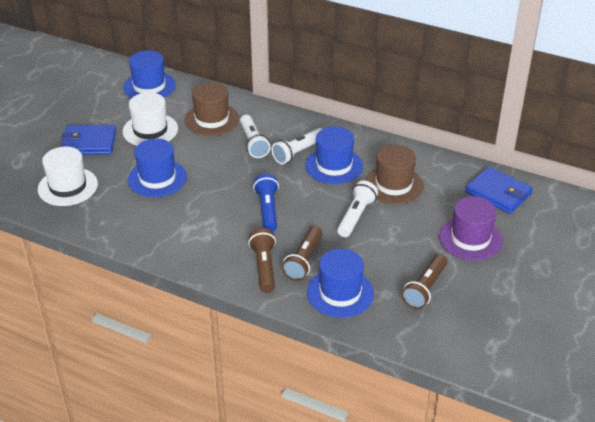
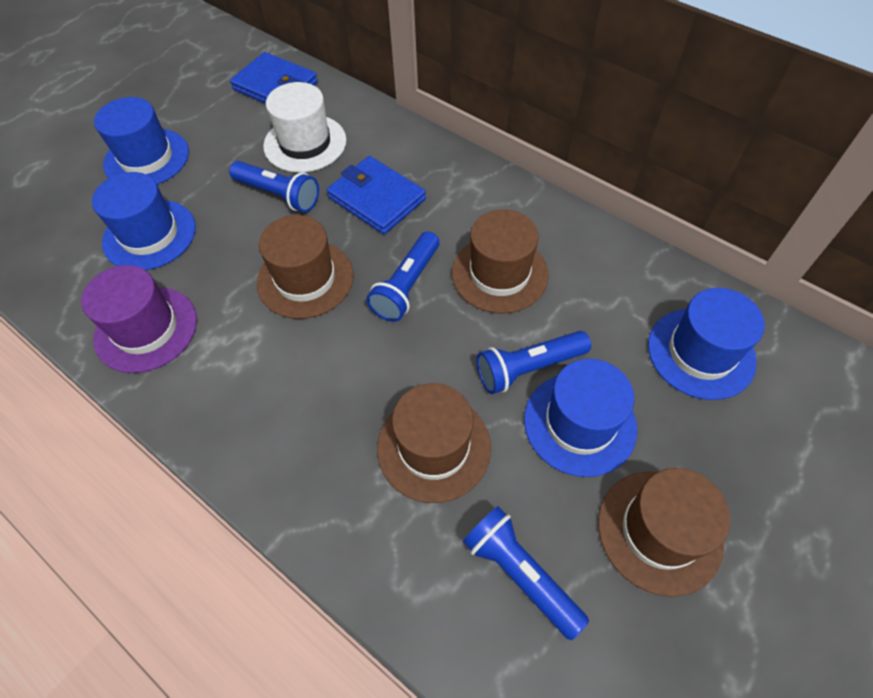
blue flashlight: [253,174,279,232] = 1 -> [229,161,319,212] [367,231,439,322] [463,506,589,640] [476,331,591,394] = 4
brown flashlight: [248,228,276,293] [282,226,322,281] [402,254,447,309] = 3 -> none = 0
brown hat: [185,82,239,136] [365,145,424,204] = 2 -> [257,215,353,319] [377,383,491,503] [452,210,549,313] [598,468,730,597] = 4
white flashlight: [240,115,271,158] [271,128,322,164] [337,181,378,237] = 3 -> none = 0
white hat: [38,147,98,206] [123,92,178,146] = 2 -> [263,82,347,173] = 1

